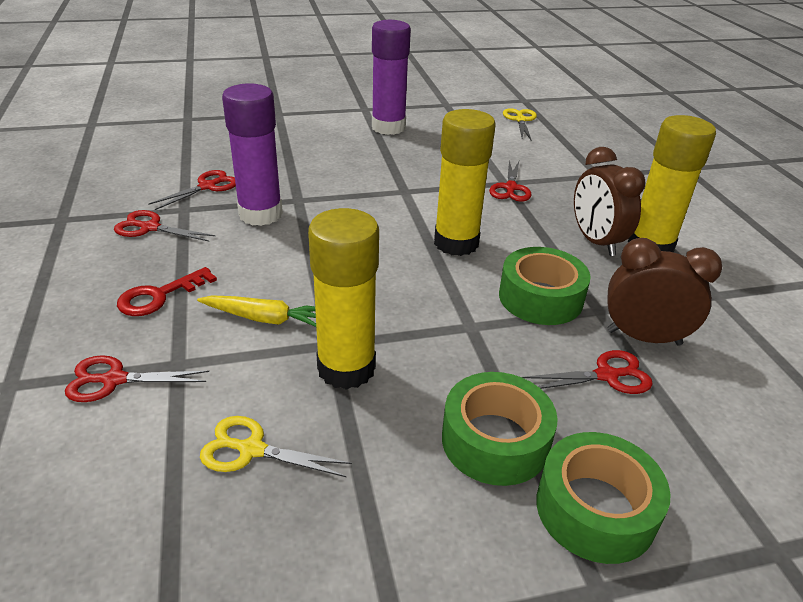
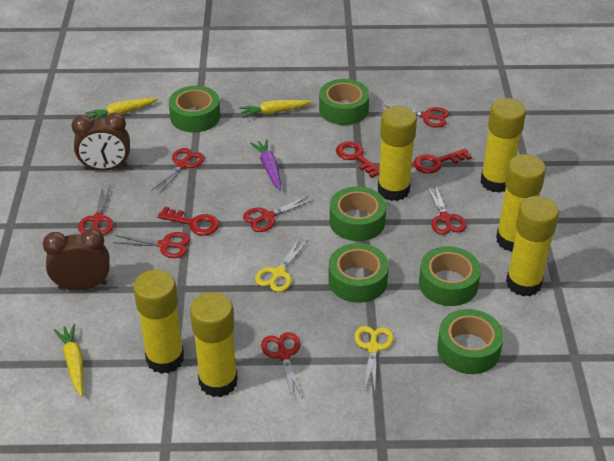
green tape: [442,372,558,486] [499,247,591,325] [536,432,671,564] = 3 -> [169,86,220,132] [319,79,369,125] [328,243,389,303] [330,186,386,241] [419,246,481,306] [437,309,504,374] = 6
purple carrot: none = 0 -> [250,139,281,190] = 1
purple glue stick: [222,83,283,226] [372,20,411,135] = 2 -> none = 0
red key: [117,267,217,316] = 1 -> [158,207,219,236] [336,141,380,178] [414,149,472,174] = 3
red scissors: [65,355,209,402] [114,210,216,242] [148,170,236,210] [489,160,532,202] [522,350,653,394] = 5 -> [78,185,114,235] [113,232,190,258] [152,148,205,194] [243,196,313,232] [261,332,303,400] [382,105,449,128] [427,184,467,235] = 7
yellow carrot: [197,295,316,327] = 1 -> [54,324,83,396] [86,98,158,119] [239,100,312,118] = 3
yellow glue stick: [308,208,379,390] [434,109,496,256] [628,115,716,253] = 3 -> [133,269,184,374] [190,292,238,397] [378,106,417,201] [481,98,526,193] [496,154,546,252] [506,196,559,296] = 6

